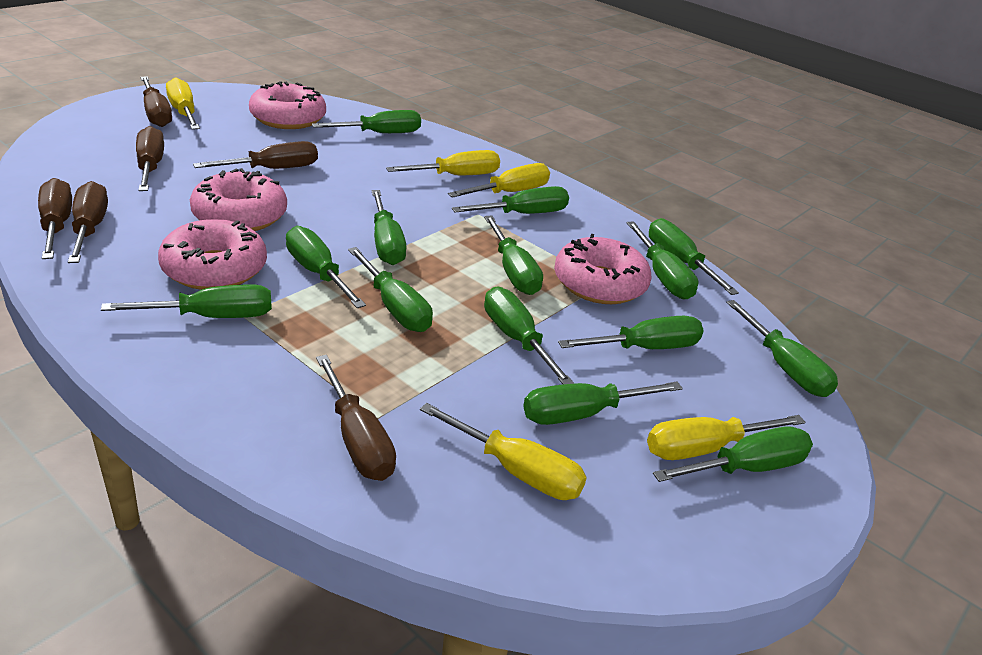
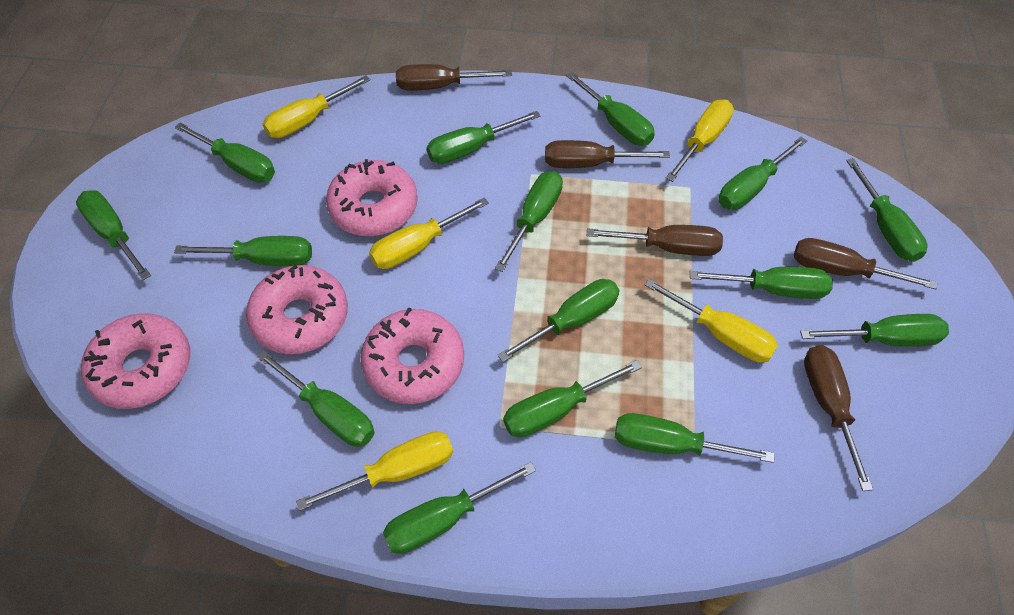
brown screwdriver: [38,178,72,259] [68,181,108,263] [136,126,164,191] [140,76,172,127] [193,141,318,169] [316,355,396,481] = 6 -> [396,64,512,91] [545,140,670,168] [587,225,723,256] [794,238,937,289] [804,345,873,491] = 5
green screwdriver: [101,284,272,318] [286,226,366,308] [312,110,421,133] [348,247,433,332] [371,190,406,265] [452,186,569,214] [484,216,543,295] [484,286,575,384] [523,382,683,425] [558,316,704,349] [626,221,698,299] [649,218,739,295] [653,426,813,482] [726,300,838,397] = 14 -> [76,190,151,280] [174,236,312,266] [175,123,275,183] [257,351,375,447] [383,462,536,554] [427,111,541,164] [495,171,563,272] [497,279,619,362] [503,360,642,438] [566,72,655,145] [615,413,774,463] [690,267,833,299] [719,137,807,210] [800,314,949,347] [846,158,927,262] = 15

